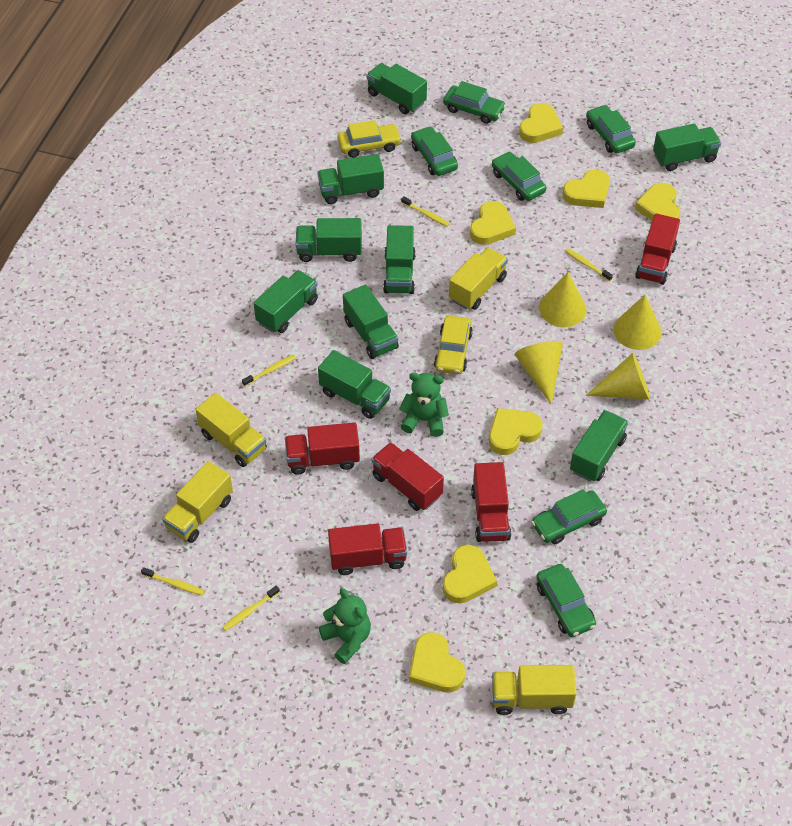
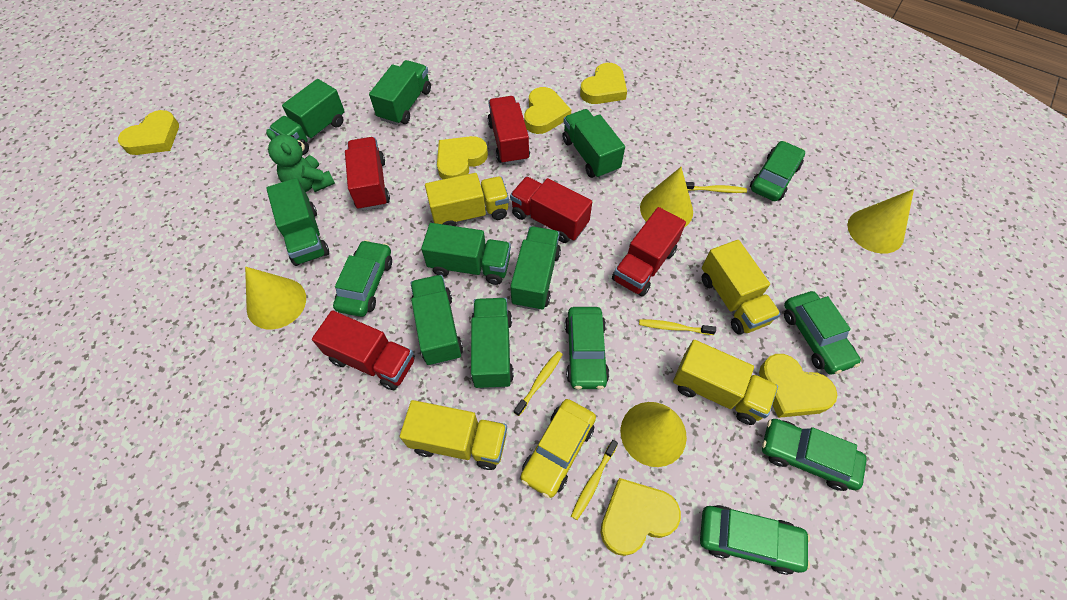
green teddy bear: [319,588,371,664] [399,372,449,437] = 2 -> [266,129,335,192] = 1
green truck: [254,270,318,333] [296,218,362,262] [317,154,384,204] [318,350,391,419] [343,285,399,359] [367,63,427,114] [383,225,416,294] [570,410,628,482] [653,124,721,171] = 9 -> [266,178,329,266] [269,79,345,155] [369,60,431,125] [411,275,463,366] [421,223,511,285] [471,298,514,389] [510,226,561,311] [562,109,625,179] = 8
yellow car: [337,120,402,158] [434,315,473,374] = 2 -> [521,399,596,498] = 1
yellow heart: [409,632,465,693] [443,545,497,603] [470,201,516,245] [489,408,543,455] [519,103,563,143] [563,169,610,208] [635,183,680,221] = 7 -> [118,110,179,155] [437,136,488,180] [524,87,571,134] [580,63,627,104] [601,478,681,556] [759,354,837,418] = 6
yellow toothbrush: [141,567,205,596] [222,585,280,631] [242,355,296,386] [401,196,450,227] [565,248,613,281] = 5 -> [514,351,563,416] [571,440,618,520] [639,319,716,335] [686,182,747,193] = 4

